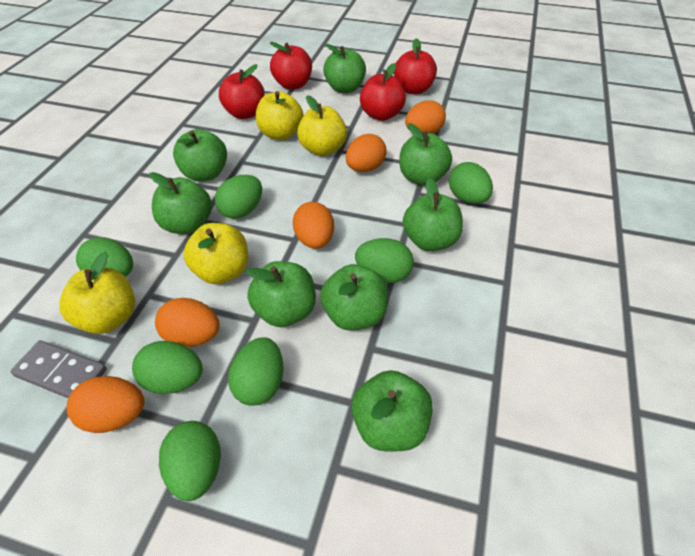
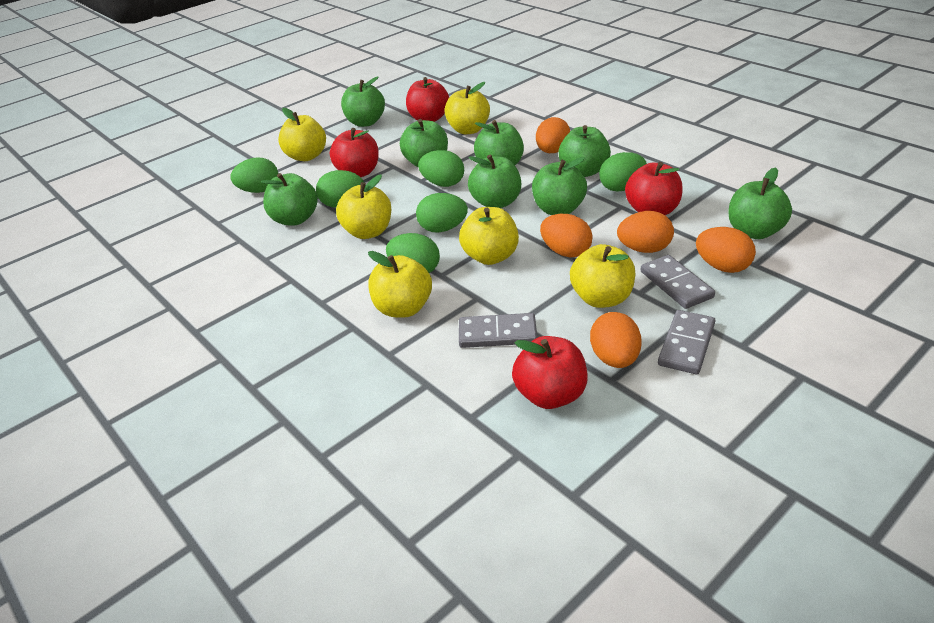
green egg: [76,238,133,277] [132,341,203,394] [159,421,221,501] [215,175,262,219] [228,337,284,406] [355,238,414,283] [449,162,493,204] = 7 -> [231,157,278,193] [316,170,364,207] [386,233,440,273] [416,193,468,233] [418,150,464,187] [599,152,647,192] = 6
grey domino: [10,340,107,398] = 1 -> [459,313,537,348] [641,255,715,309] [658,310,715,374] = 3
yellow apple: [60,252,135,334] [183,223,248,284] [256,91,304,140] [297,95,347,156] = 4 -> [278,108,326,161] [336,175,391,239] [368,251,432,318] [444,82,490,134] [459,207,519,265] [570,244,635,308] = 6

